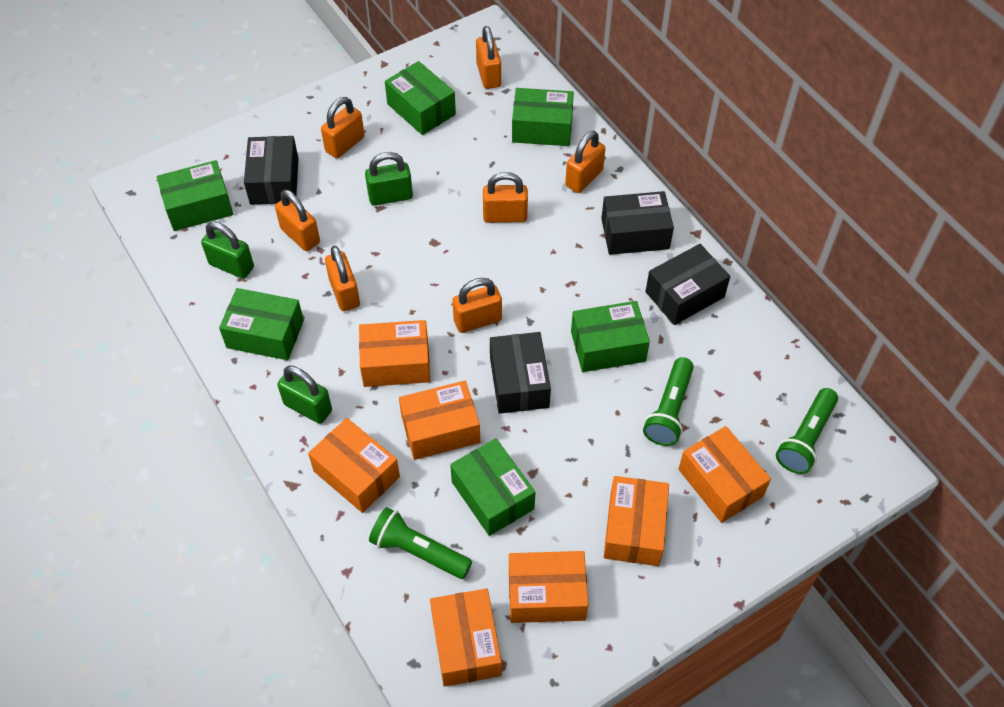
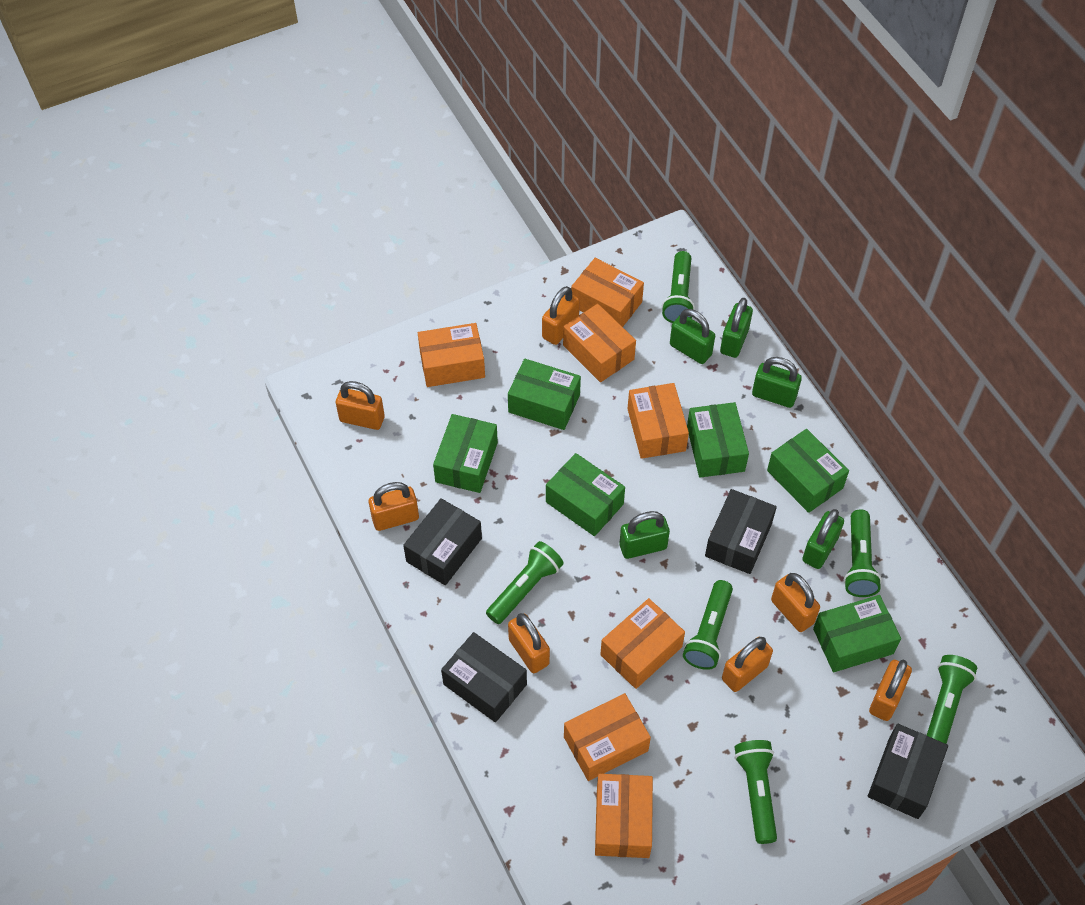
green flashlight: [369,507,472,579] [643,357,694,446] [776,388,838,474] = 3 -> [486,541,564,624] [662,251,695,323] [683,580,733,670] [734,740,777,844] [844,509,882,597] [927,655,977,744] = 6
green padlock: [201,222,254,279] [277,366,332,424] [365,152,413,206] = 3 -> [619,511,670,559] [670,309,715,364] [720,298,753,358] [752,357,802,408] [802,509,844,569] = 5

